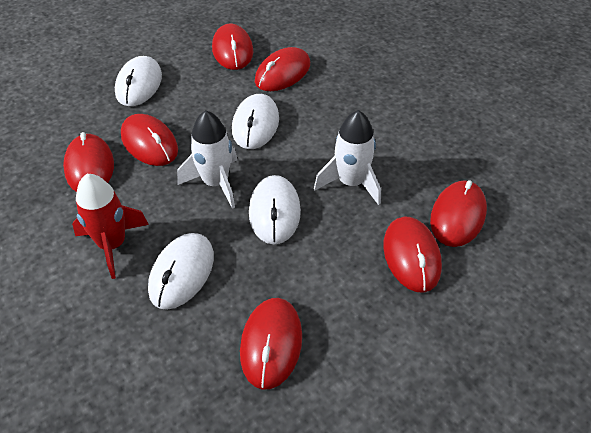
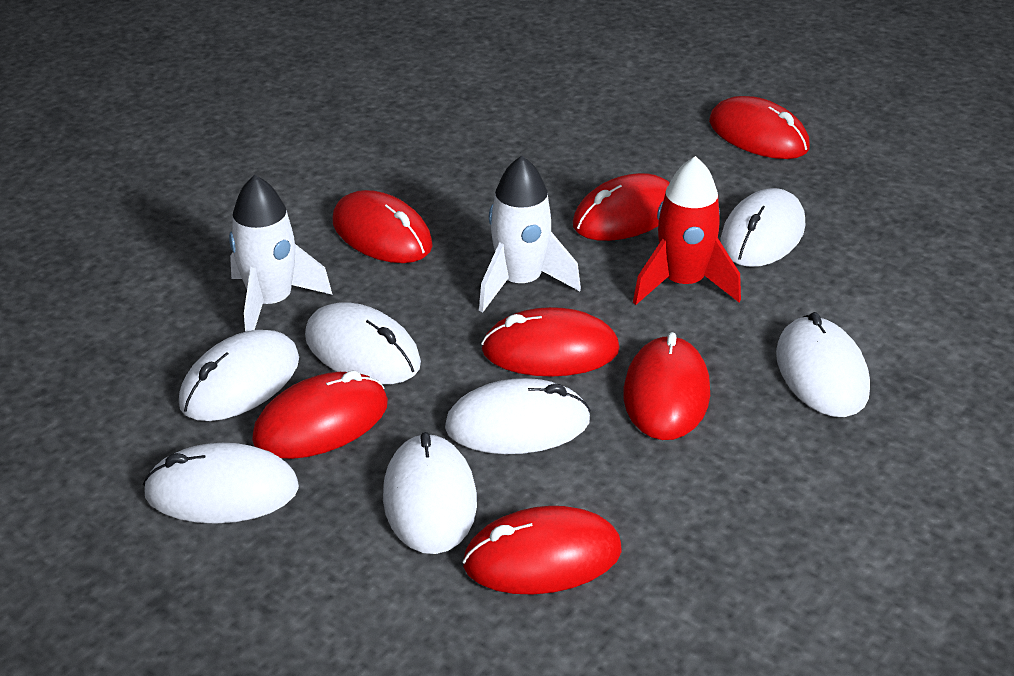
white mouse: [115,56,162,106] [148,233,214,310] [232,94,279,149] [249,175,301,245] = 4 -> [143,443,299,524] [179,330,299,421] [305,302,421,384] [383,432,477,554] [445,378,591,454] [720,188,805,267] [776,312,870,417] = 7

